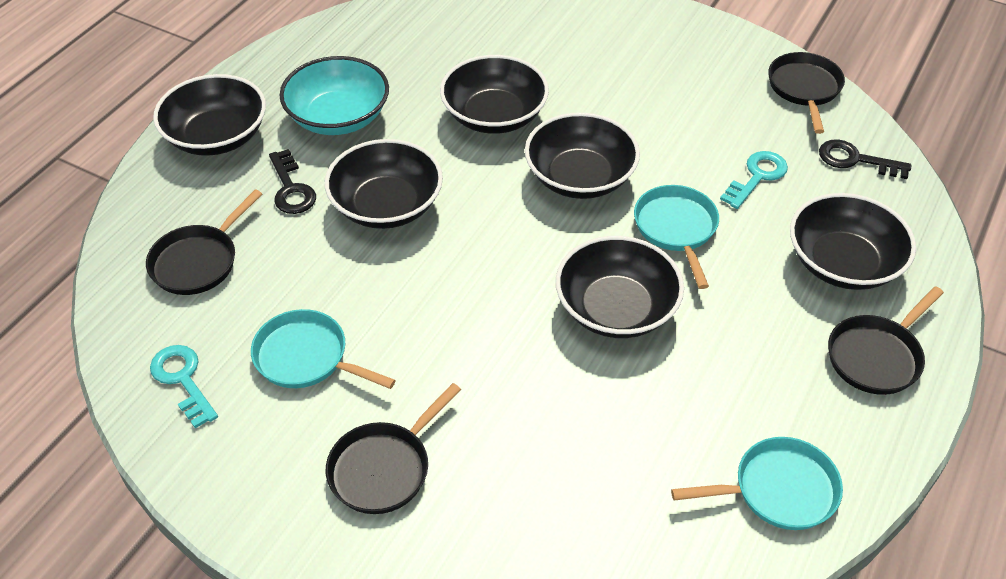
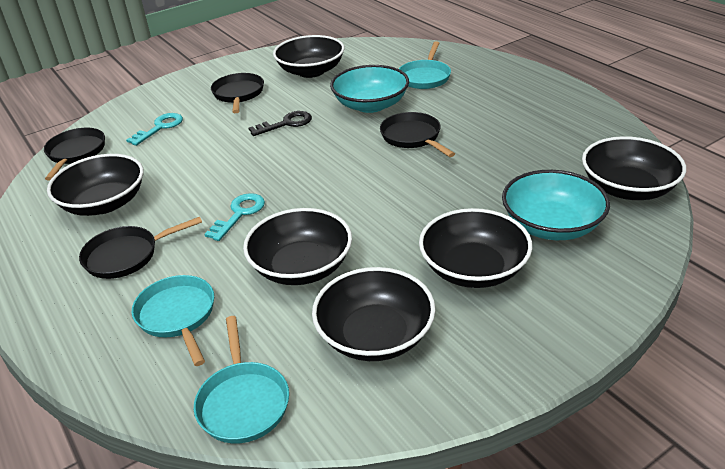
black key: [269,149,316,214] [819,139,911,179] = 2 -> [248,111,312,136] = 1
turquoise bowl: [279,56,389,135] = 1 -> [330,65,409,113] [502,170,610,240] = 2

